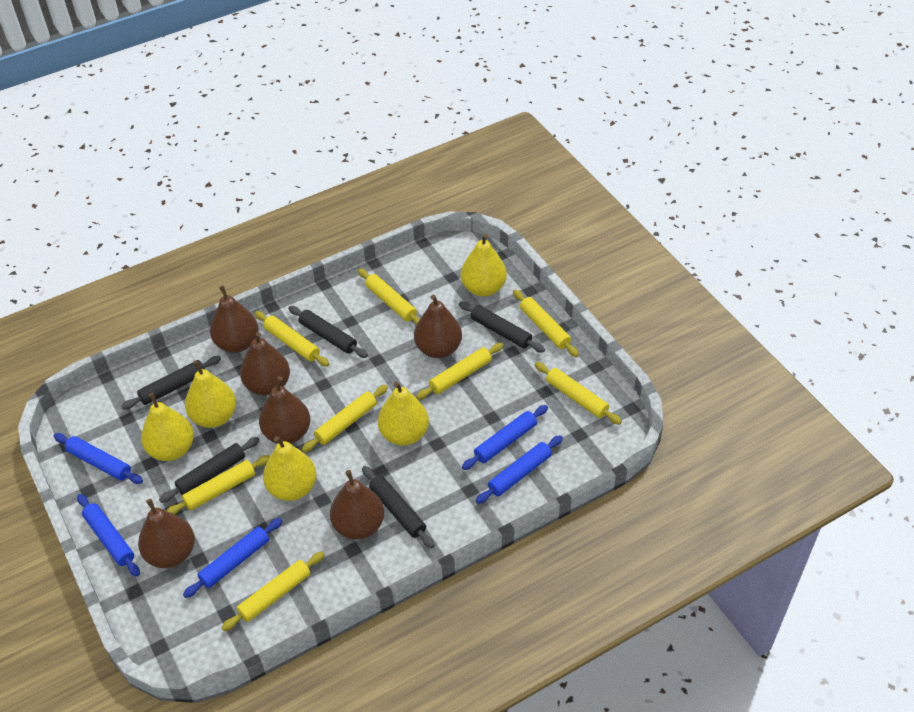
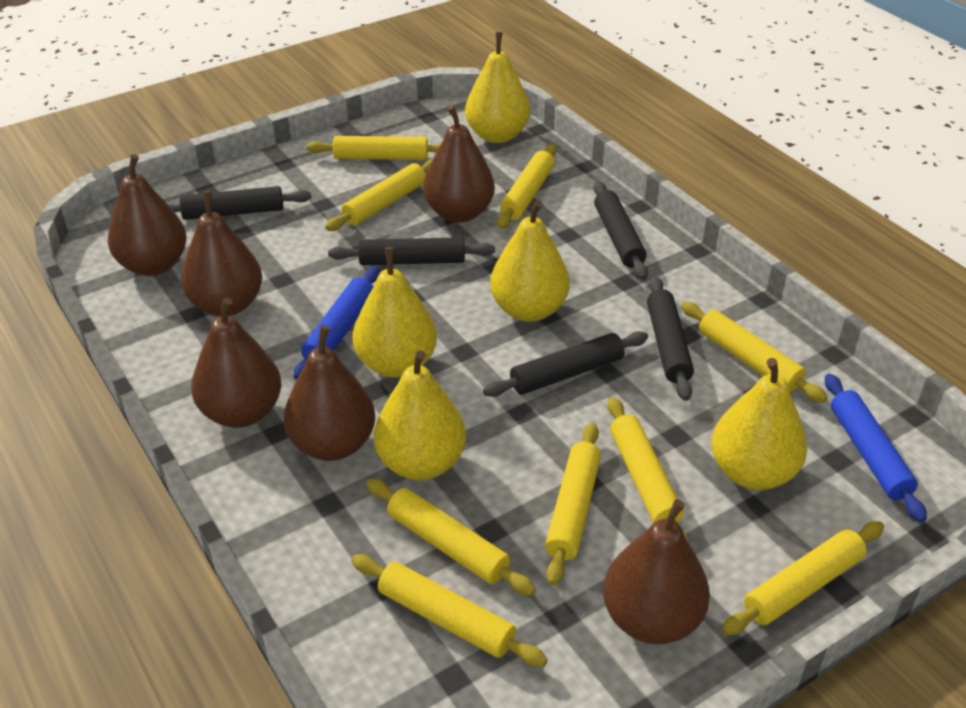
blue rolling pin: [54,433,143,484] [77,494,140,577] [183,518,282,598] [462,405,548,470] [476,435,563,504] = 5 -> [294,266,380,380] [825,374,927,522] = 2
yellow rolling pin: [166,455,270,514] [221,552,325,631] [254,311,329,367] [302,385,388,452] [358,268,420,325] [416,343,503,399] [513,290,579,357] [534,362,622,425] = 8 -> [307,136,441,160] [325,159,433,231] [351,554,548,667] [366,479,536,596] [497,144,557,229] [545,423,601,586] [607,397,689,543] [681,302,828,403] [722,521,884,635] = 9

